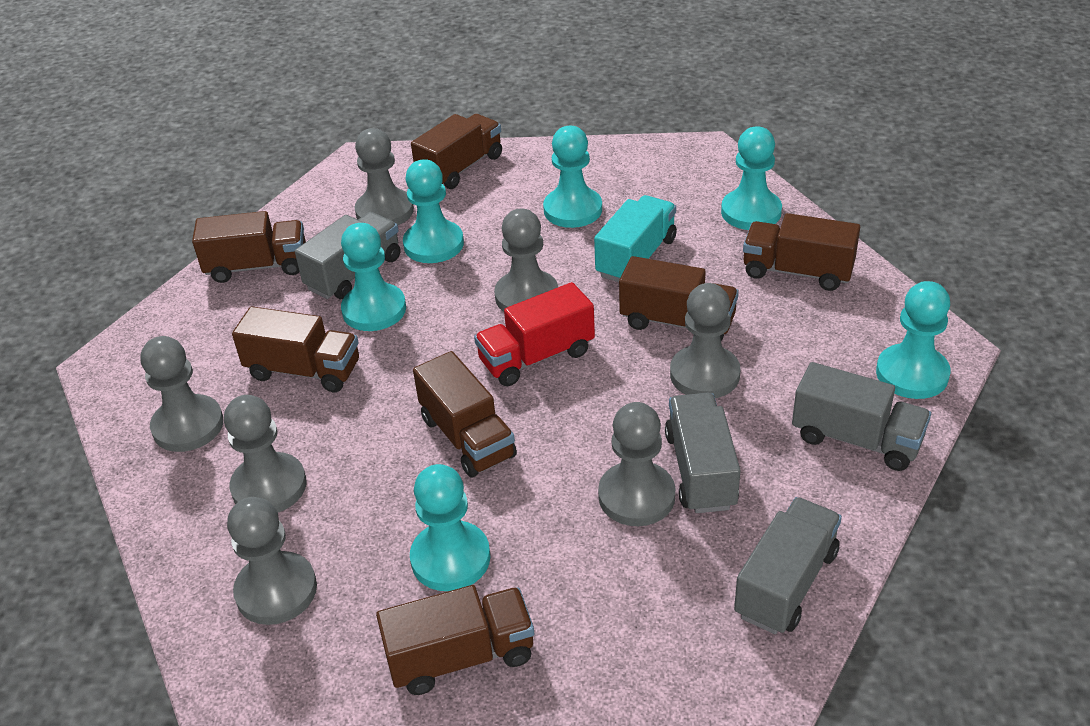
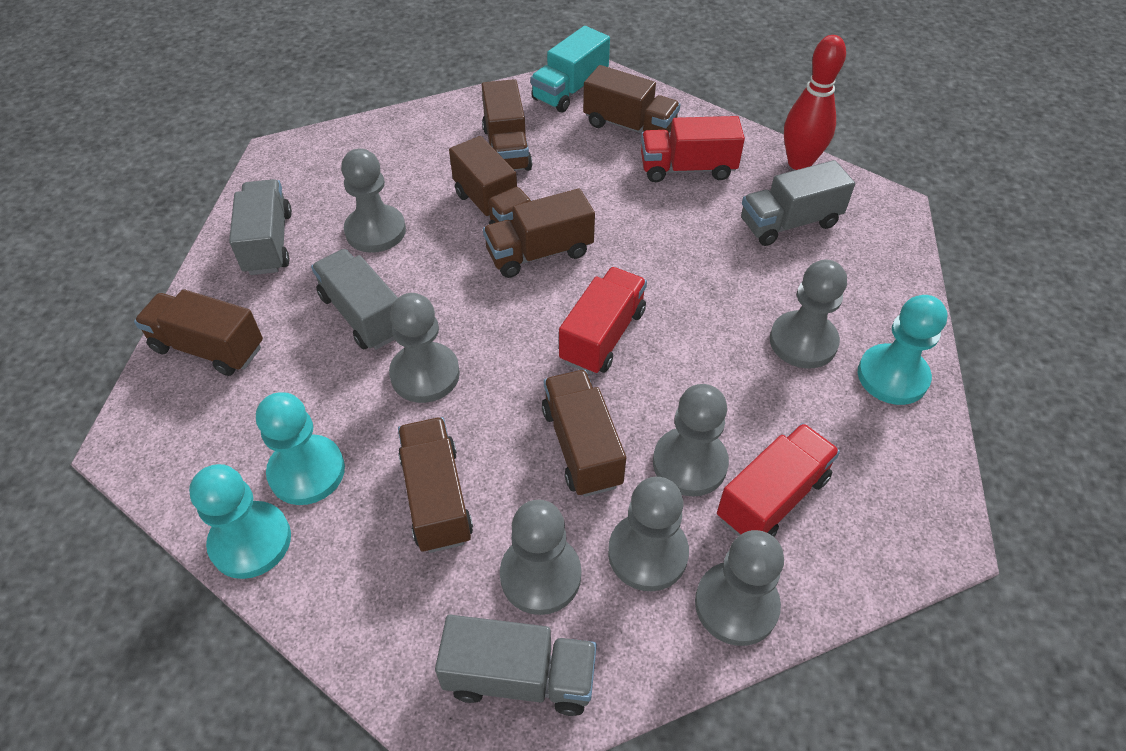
red bowling pin: none = 0 -> [784,35,846,170] = 1
red truck: [474,282,595,386] = 1 -> [559,267,647,375] [641,116,745,182] [717,423,840,537] = 3
turquoise pawn: [341,223,406,331] [403,159,464,263] [410,464,490,591] [543,126,602,228] [721,126,782,230] [876,281,950,399] = 6 -> [189,464,291,579] [256,392,345,505] [858,295,947,405] = 3

